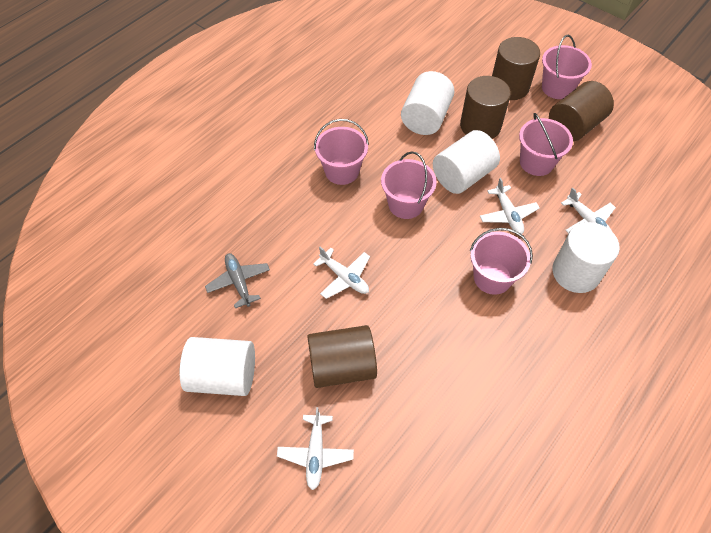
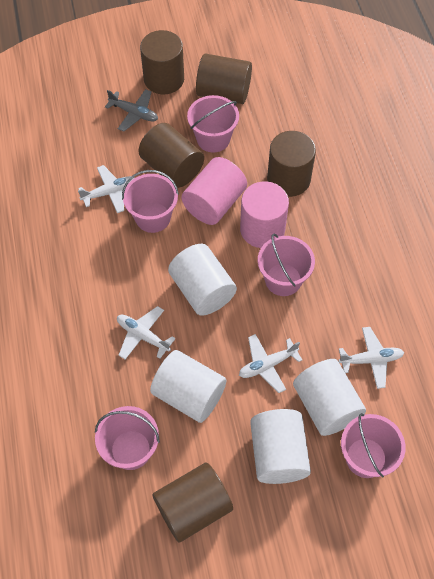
brown cylinder: [307,325,377,388] [460,76,511,139] [492,37,540,100] [549,81,614,141] = 4 -> [138,123,204,188] [140,30,184,94] [152,462,233,542] [196,53,252,104] [267,131,316,197] = 5
pink cylinder: none = 0 -> [181,157,247,225] [240,181,289,248] = 2

